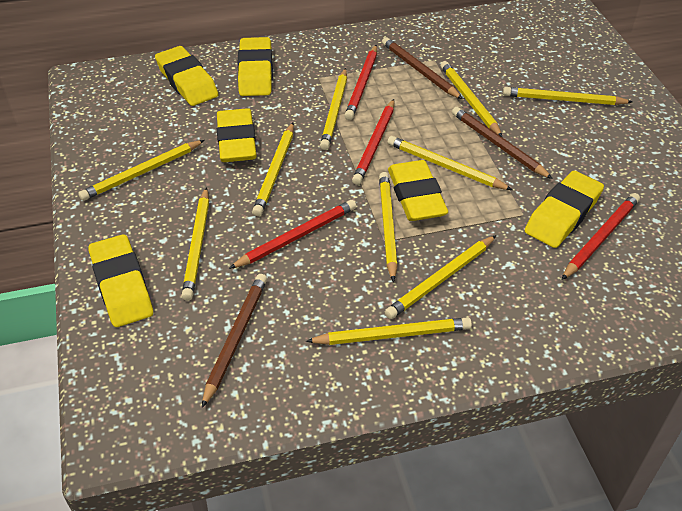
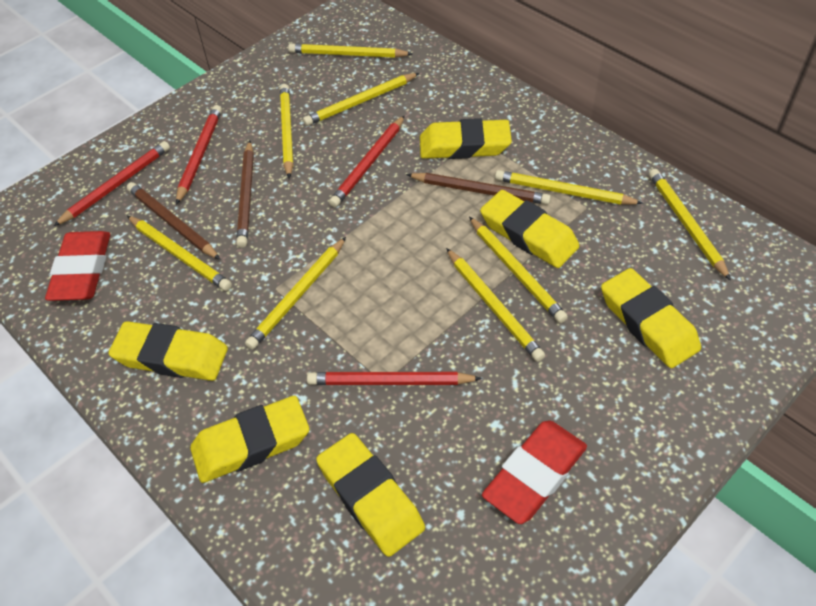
red eraser: none = 0 -> [45,231,110,301] [482,420,587,524] = 2
yellow pencil: [78,140,205,201] [182,187,209,301] [252,123,294,216] [305,317,472,345] [320,68,347,150] [379,172,398,282] [385,235,496,319] [387,136,512,190] [440,61,503,138] [503,87,632,105] = 10 -> [127,216,232,291] [245,237,346,350] [280,84,293,179] [288,43,413,58] [303,73,419,126] [446,248,545,362] [469,217,568,323] [495,170,643,205] [649,169,731,281] = 9

